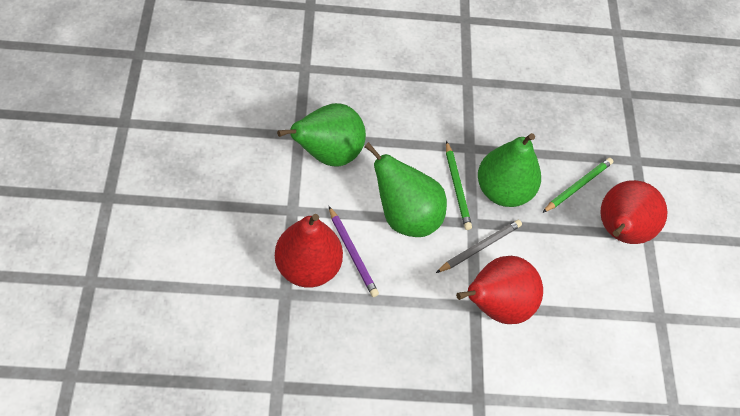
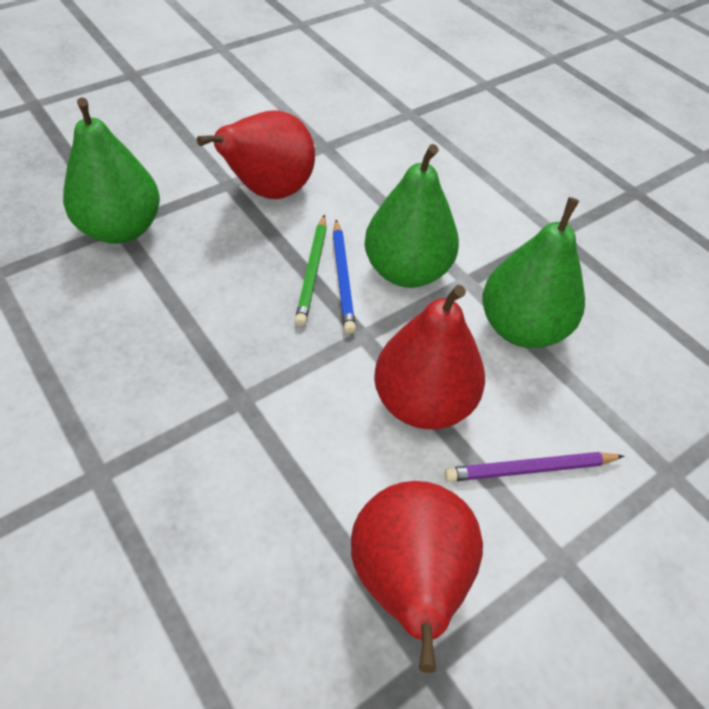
blue pencil: none = 0 -> [333,220,356,334] = 1
green pencil: [446,141,472,230] [542,158,613,213] = 2 -> [295,215,327,326] = 1
grey pencil: [436,220,522,273] = 1 -> none = 0

